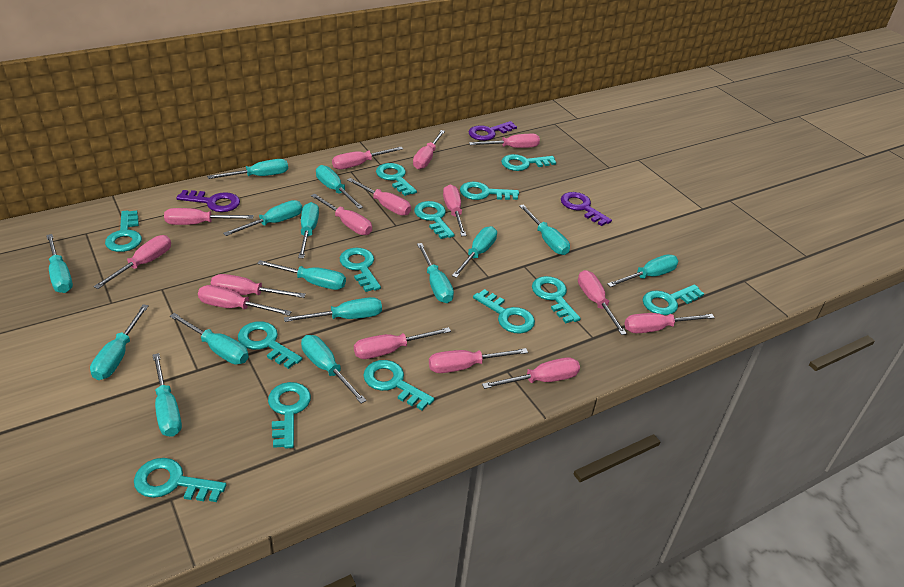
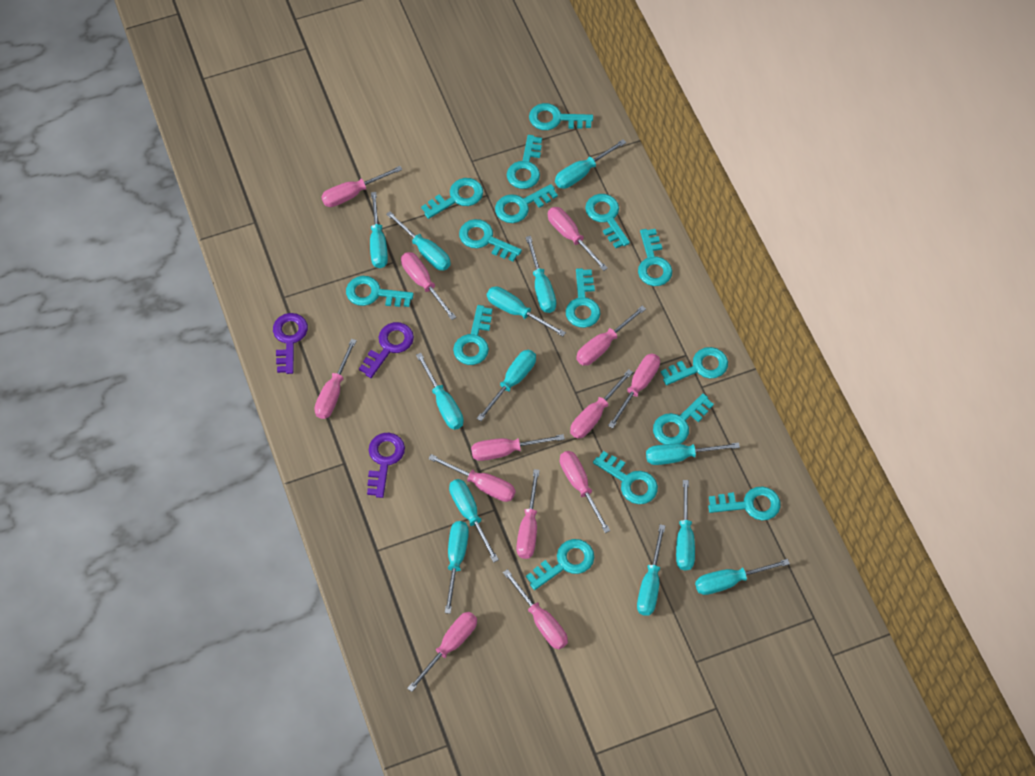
pink screwdriver: [94,235,171,289] [164,208,254,225] [198,285,292,316] [211,274,306,298] [311,193,372,235] [332,147,403,169] [347,178,411,216] [354,327,451,359] [413,130,445,169] [429,348,528,373] [443,184,467,236] [469,134,540,148] [482,357,580,389] [578,270,627,335] [624,313,715,333] = 15 -> [314,339,357,419] [321,166,403,207] [401,252,456,320] [407,612,477,692] [428,454,516,502] [471,434,565,461] [503,569,568,649] [516,469,540,559] [548,207,608,271] [560,451,610,533] [570,369,633,439] [576,305,646,365] [608,354,660,428] = 13
turquoise key: [105,210,142,252] [134,458,226,502] [238,321,302,369] [268,382,311,449] [340,248,381,292] [363,360,434,410] [376,163,417,196] [414,201,455,239] [460,182,519,200] [473,289,535,334] [501,154,556,171] [532,276,581,323] [643,284,704,315] = 13 -> [346,276,414,307] [421,178,483,219] [453,305,492,365] [459,219,522,261] [495,184,558,223] [507,135,542,189] [526,539,594,590] [529,103,593,130] [566,268,600,328] [585,194,630,248] [593,451,658,504] [638,229,672,286] [653,394,714,444] [661,347,728,385] [708,486,781,520] = 15
turquoise screwdriver: [46,234,73,293] [90,304,149,380] [152,353,182,437] [170,313,249,364] [207,159,288,179] [223,200,303,236] [257,260,346,290] [284,297,382,322] [298,202,319,258] [301,335,367,404] [316,165,363,209] [417,243,454,303] [452,226,497,278] [519,204,570,255] [607,254,678,287] = 15 -> [370,192,388,268] [386,211,451,270] [416,353,464,430] [445,521,469,614] [449,479,499,563] [477,350,536,421] [487,286,566,336] [526,236,556,313] [555,139,626,189] [637,524,665,616] [646,442,740,465] [676,480,695,570] [695,559,790,595] = 13

